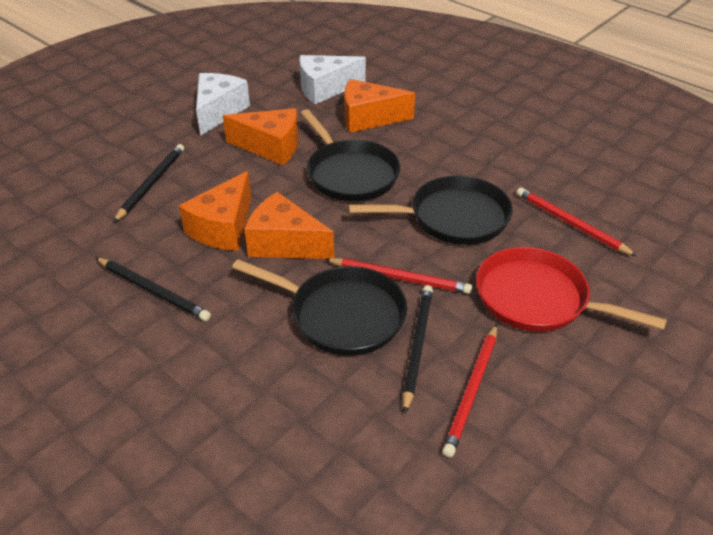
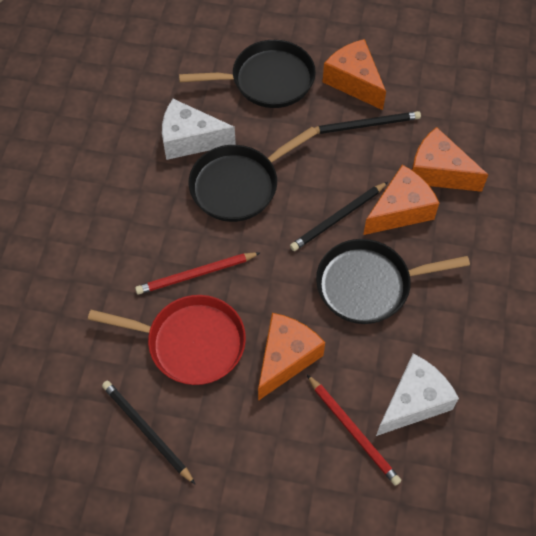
red pencil: [325,258,472,294] [442,324,497,457] [517,187,637,256] = 3 -> [135,252,260,295] [307,375,401,486] = 2

